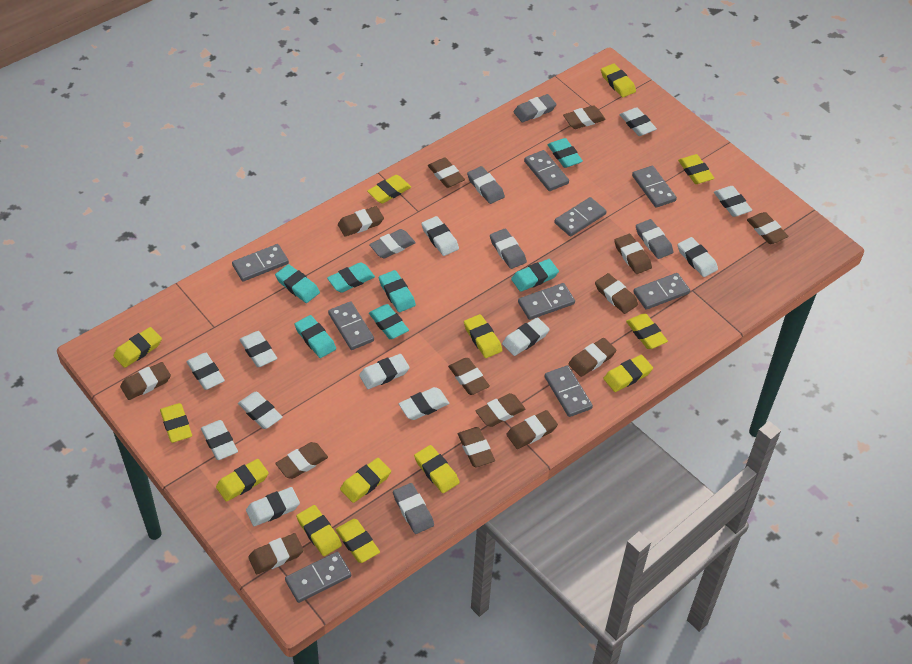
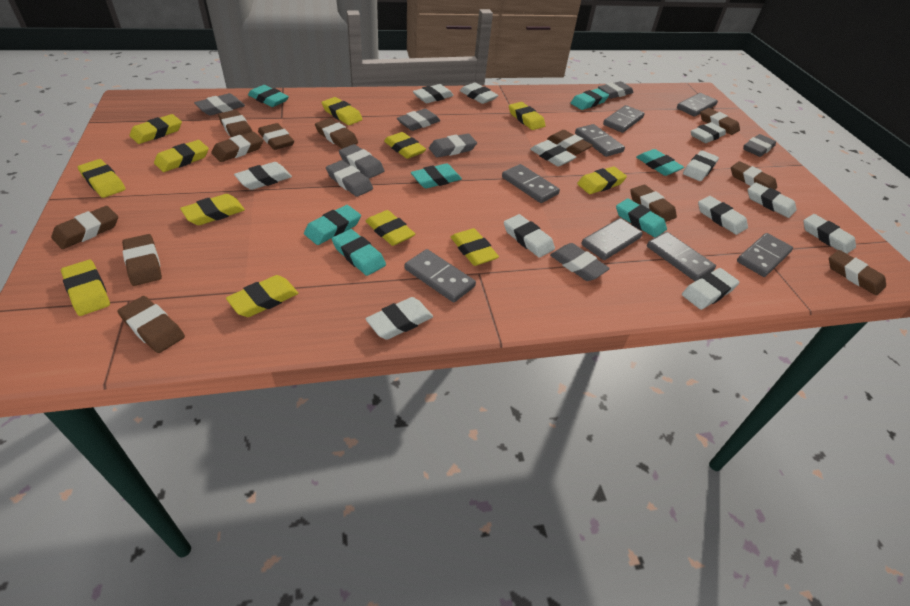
brown eraser: [120,362,171,400] [248,533,304,574] [275,442,328,479] [338,206,384,237] [428,157,465,188] [448,358,490,395] [458,427,495,467] [476,393,525,427] [506,410,558,449] [563,105,606,129] [569,338,616,377] [595,273,638,314] [614,234,652,274] [747,212,789,244] = 14 -> [51,206,118,249] [117,296,185,353] [122,234,162,286] [211,132,263,162] [218,110,253,137] [258,123,294,150] [315,118,358,149] [547,130,593,155] [630,185,677,222] [700,108,740,135] [731,161,777,190] [829,250,886,295] = 12
grey domino: [232,244,289,281] [285,552,351,603] [328,301,374,350] [518,283,575,320] [524,150,569,191] [544,365,593,417] [554,197,607,236] [632,166,677,208] [633,273,690,310] = 9 -> [405,249,476,302] [502,164,560,203] [575,124,625,157] [581,218,643,260] [603,105,645,133] [647,232,716,281] [677,93,718,117] [737,233,793,277] = 8
grey eraser: [369,229,416,258] [393,483,434,534] [467,166,505,204] [490,228,527,269] [514,94,557,122] [636,219,673,259] = 6 -> [194,93,245,116] [326,160,373,197] [339,144,384,179] [397,109,440,131] [429,134,477,158] [550,243,610,281] [598,81,633,99] [743,134,776,157] = 8
yellow eraser: [113,327,162,368] [160,403,192,443] [216,459,269,502] [296,505,342,556] [335,519,380,563] [340,458,391,503] [367,175,411,204] [414,445,460,493] [464,314,502,358] [601,63,636,97] [603,355,653,392] [626,314,668,349] [678,154,714,184] = 13 -> [61,260,110,316] [78,159,126,198] [129,114,182,144] [154,140,209,172] [180,194,245,225] [226,275,299,317] [321,97,363,125] [365,210,415,246] [384,132,426,159] [451,228,499,266] [509,102,546,130] [577,166,627,194] = 12

